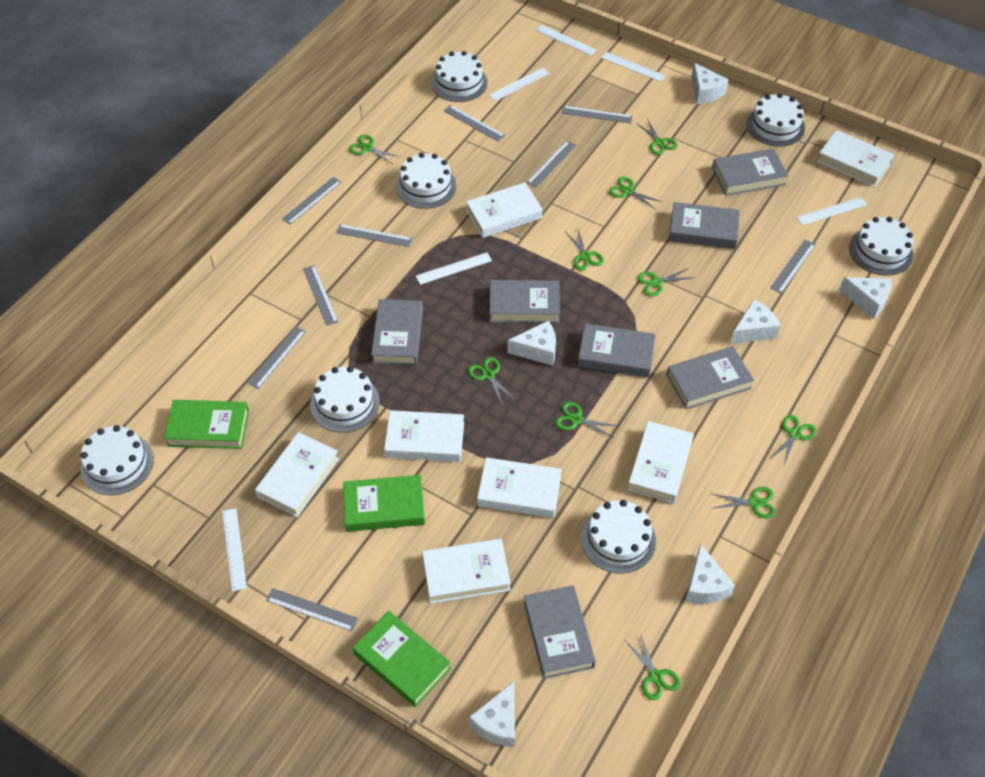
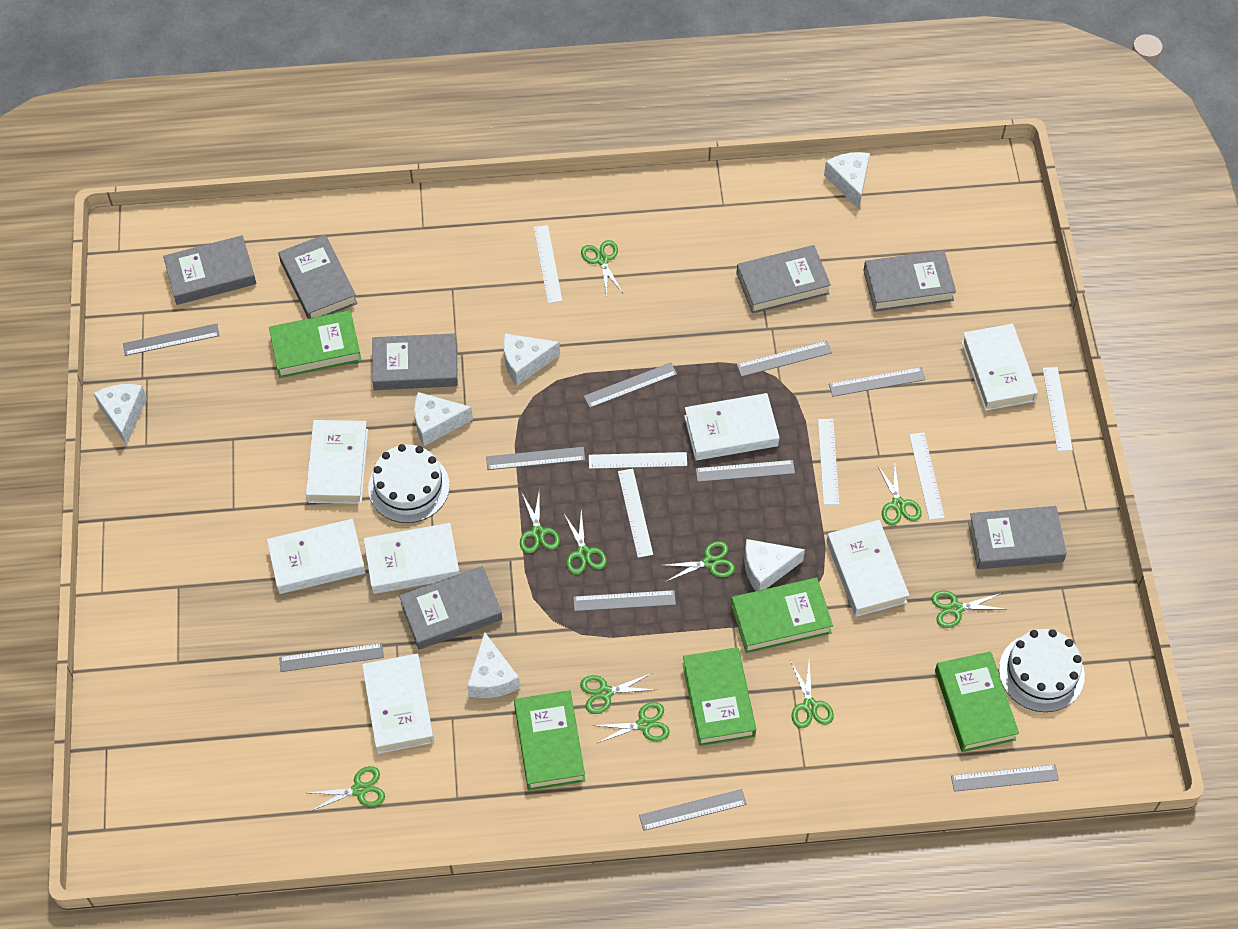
green book: [164,400,249,449] [343,475,425,532] [352,611,451,707] = 3 -> [269,310,362,378] [514,690,585,791] [682,647,756,746] [731,578,833,653] [935,651,1019,752] = 5
grey ruler: [248,326,306,389] [266,588,358,631] [282,177,342,225] [303,265,338,326] [336,224,412,247] [444,105,505,141] [527,141,576,188] [562,106,632,124] [770,240,816,294] = 9 -> [123,324,220,356] [279,643,384,672] [486,447,585,470] [573,590,676,611] [584,363,677,408] [639,789,747,831] [696,460,795,482] [737,341,832,377] [829,367,926,397] [951,765,1059,792] = 10
white cake: [80,425,154,495] [310,366,380,433] [396,153,456,209] [431,51,487,102] [581,500,656,574] [746,93,805,147] [849,217,913,276] = 7 -> [368,444,450,523] [999,629,1085,712] = 2

